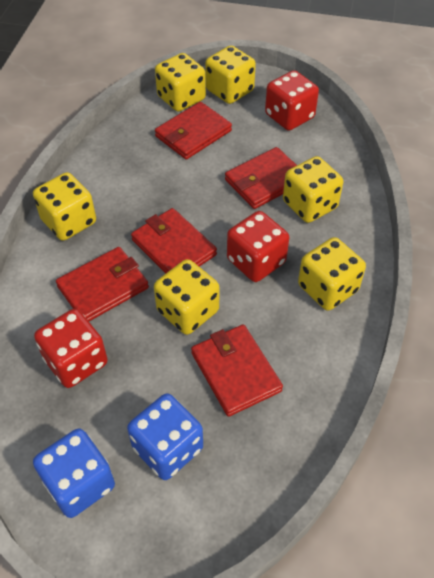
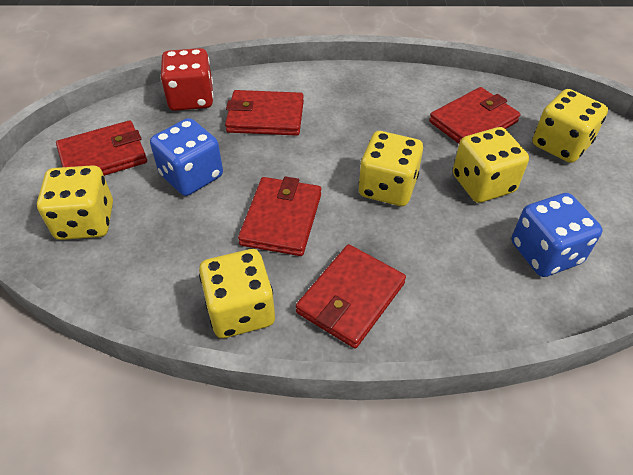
red dice: [34,309,108,388] [227,211,289,282] [265,70,319,131] = 3 -> [160,48,213,111] = 1
yellow dice: [33,172,96,241] [154,259,219,335] [155,53,206,112] [205,46,256,104] [283,156,343,223] [298,237,366,311] = 6 -> [37,165,113,240] [199,249,275,338] [359,131,423,206] [453,127,529,203] [532,89,608,163] = 5

